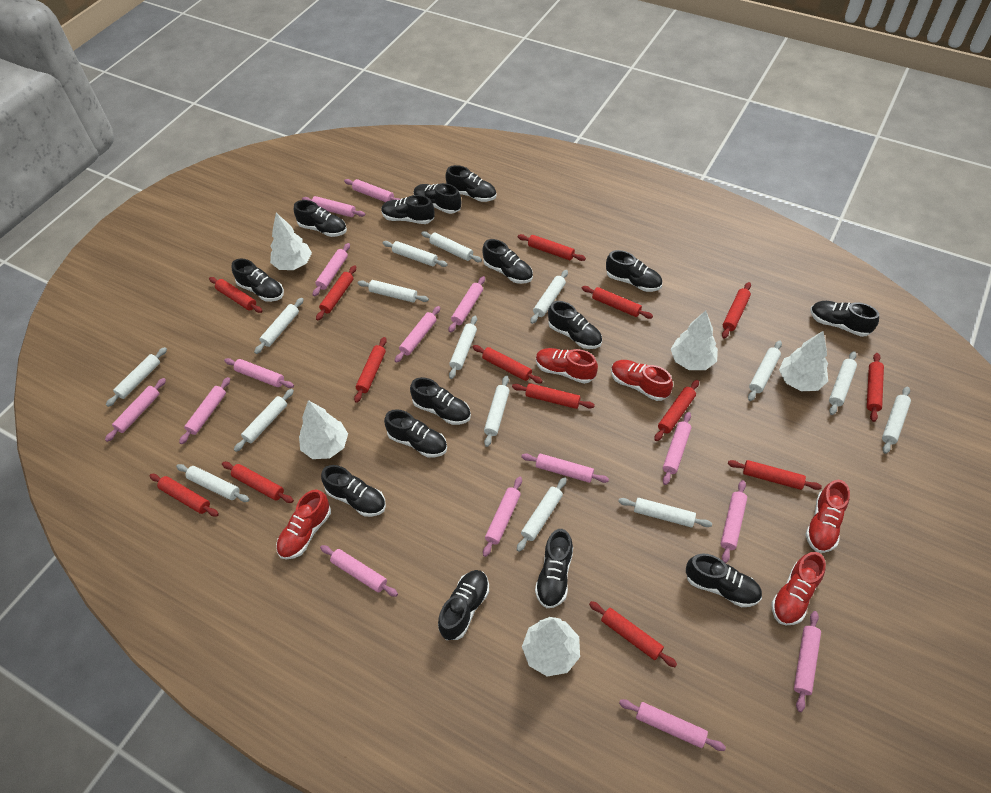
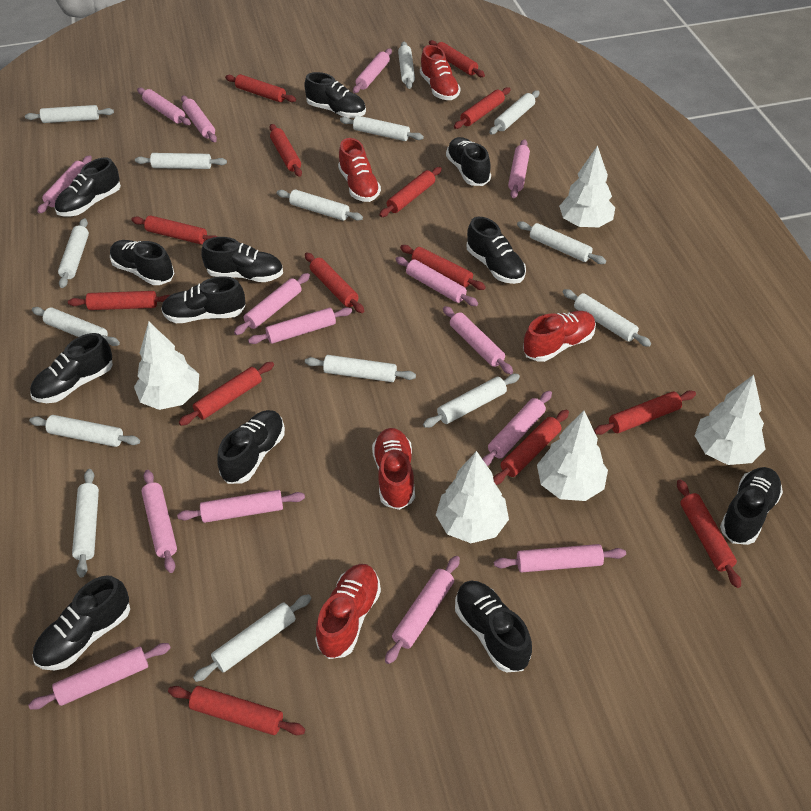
black shoe: [232,259,284,302] [294,200,347,237] [321,465,386,517] [381,195,434,224] [384,409,447,458] [410,377,471,425] [414,183,461,214] [438,570,489,640] [445,165,496,202] [483,239,533,284] [535,529,573,608] [548,301,602,349] [606,250,662,292] [686,554,762,607] [811,301,879,337] = 15 -> [30,333,113,403] [33,575,130,670] [55,157,121,217] [110,240,174,285] [161,276,245,323] [202,237,283,282] [217,410,285,484] [304,72,366,118] [446,137,491,186] [455,581,532,672] [467,217,526,284] [720,467,783,545] = 12

